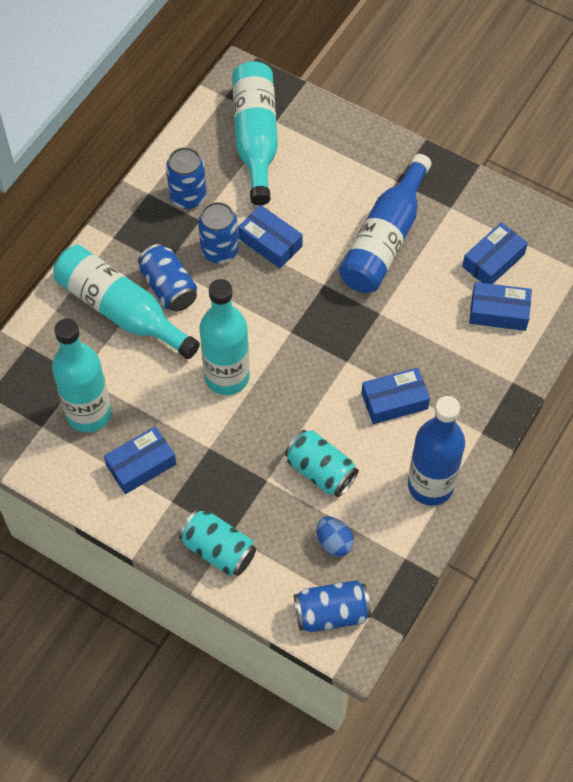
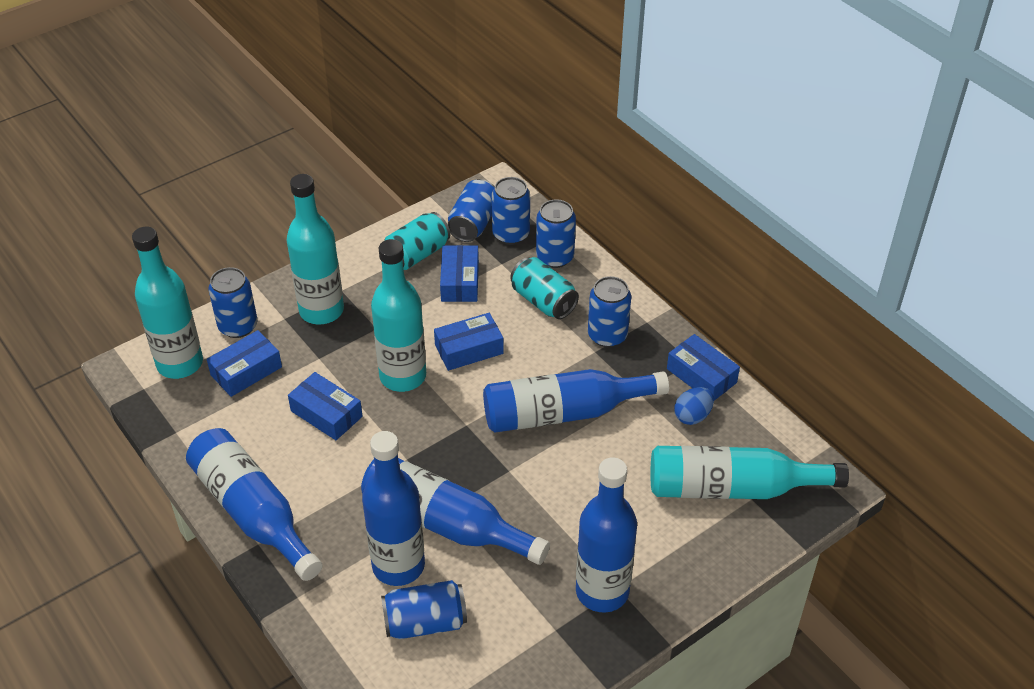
blue bottle: [339,154,432,293] [408,396,465,506] = 2 -> [186,428,323,581] [361,458,550,565] [362,431,425,586] [483,369,669,433] [576,457,637,613] = 5
blue can: [138,244,197,312] [166,147,207,209] [198,202,239,263] [294,580,371,632] = 4 -> [209,267,257,338] [381,580,467,639] [447,179,495,242] [492,177,530,245] [536,199,576,268] [588,276,631,347] = 6

